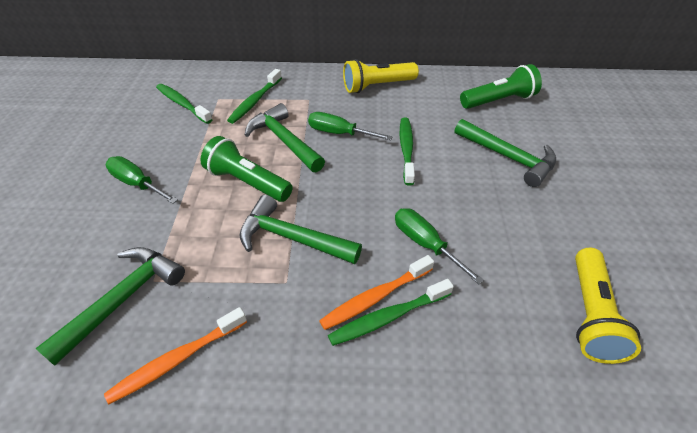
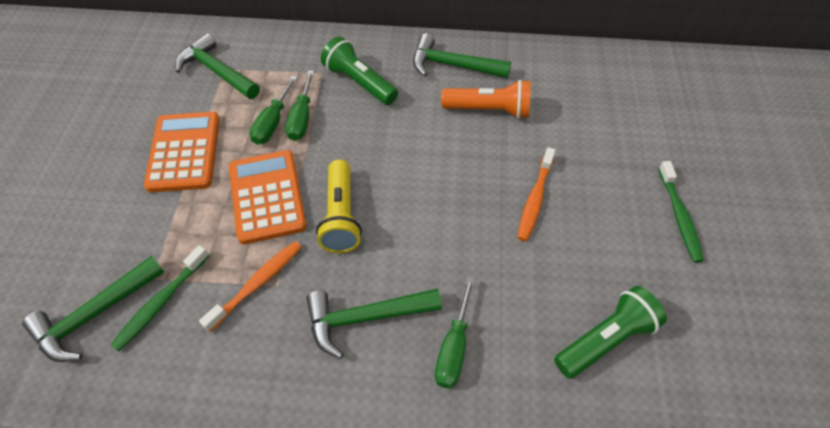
green toothbrush: [156,84,213,124] [227,69,282,124] [328,279,454,346] [400,117,415,186] = 4 -> [110,245,209,352] [658,161,704,263] = 2
orange calculator: none = 0 -> [144,112,220,193] [229,150,307,244] = 2
orange flashlight: none = 0 -> [441,80,531,119] = 1
yellow flashlight: [343,59,419,93] [575,248,641,364] = 2 -> [316,159,362,253] = 1

